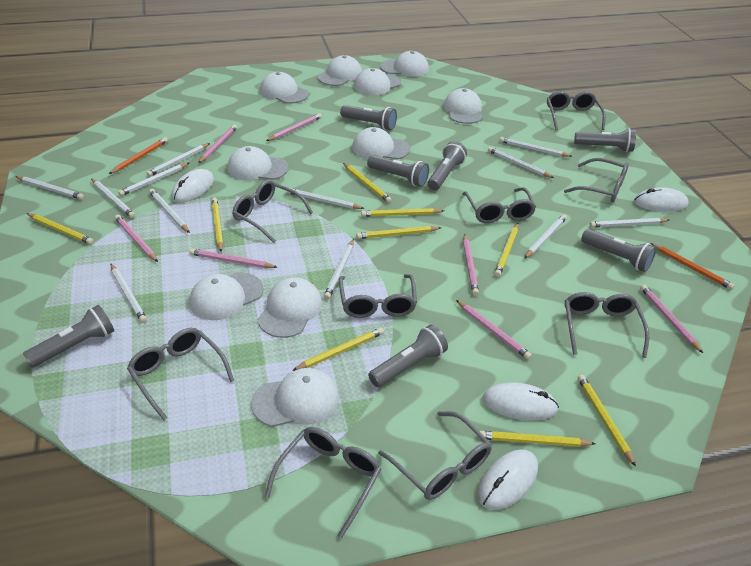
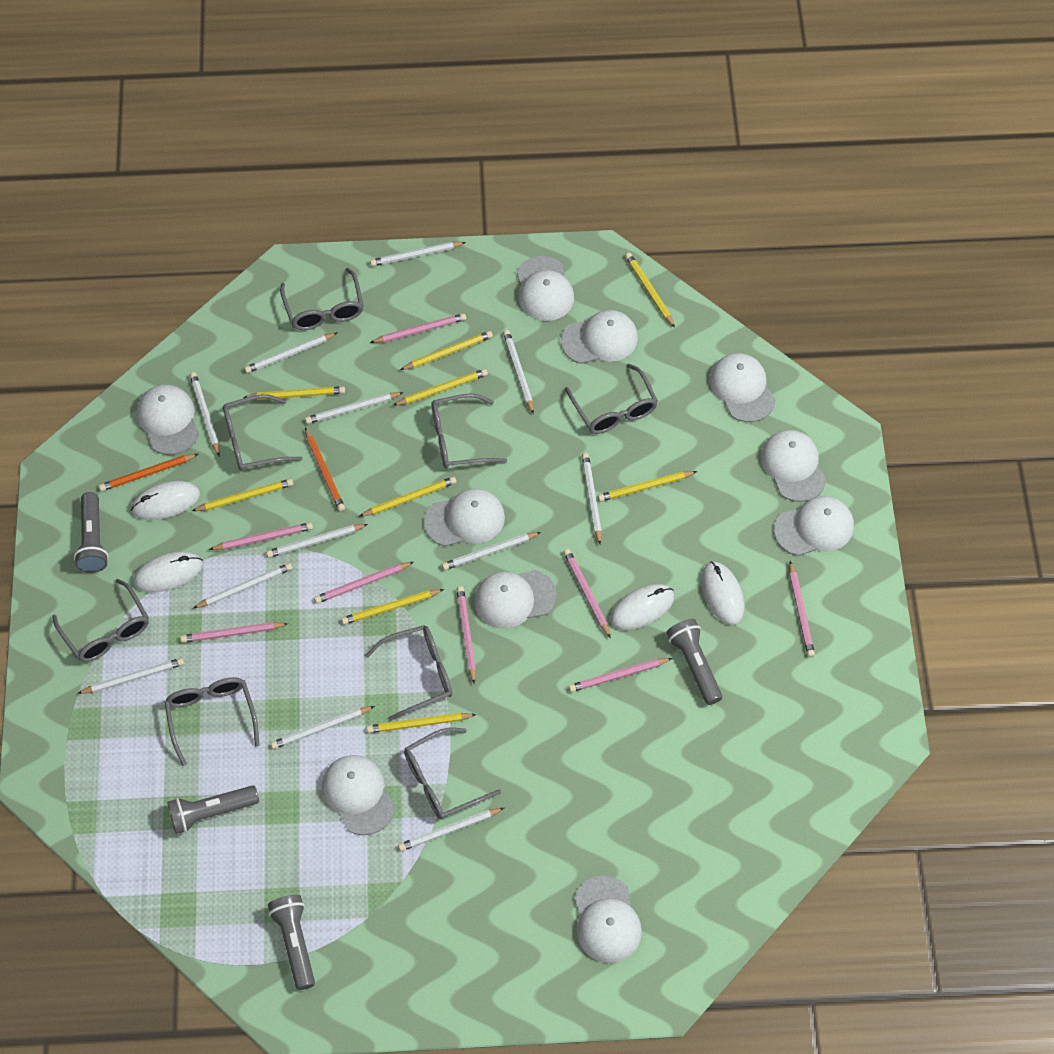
grey flashlight: [23,305,114,368] [340,105,397,130] [367,155,429,187] [368,324,448,387] [428,141,467,190] [574,128,636,152] [581,229,656,272] = 7 -> [74,492,109,573] [167,785,259,834] [268,895,315,990] [667,619,722,705] = 4
grey glasses: [127,328,234,420] [232,180,313,243] [265,427,381,538] [339,274,417,318] [378,411,492,500] [462,187,536,223] [547,91,606,130] [564,158,629,203] [565,292,649,358] = 9 -> [52,579,149,662] [164,677,260,766] [223,394,303,471] [280,268,364,330] [365,625,452,721] [404,727,501,819] [432,393,507,468] [565,363,658,434] = 8
pink pencil: [115,215,158,262] [189,248,277,268] [198,124,237,163] [266,113,322,141] [456,300,532,359] [463,234,479,296] [640,285,703,353] = 7 -> [180,622,288,643] [209,522,313,550] [314,562,414,604] [370,313,466,343] [457,586,476,684] [563,549,611,638] [569,658,672,692] [789,561,815,657] = 8

